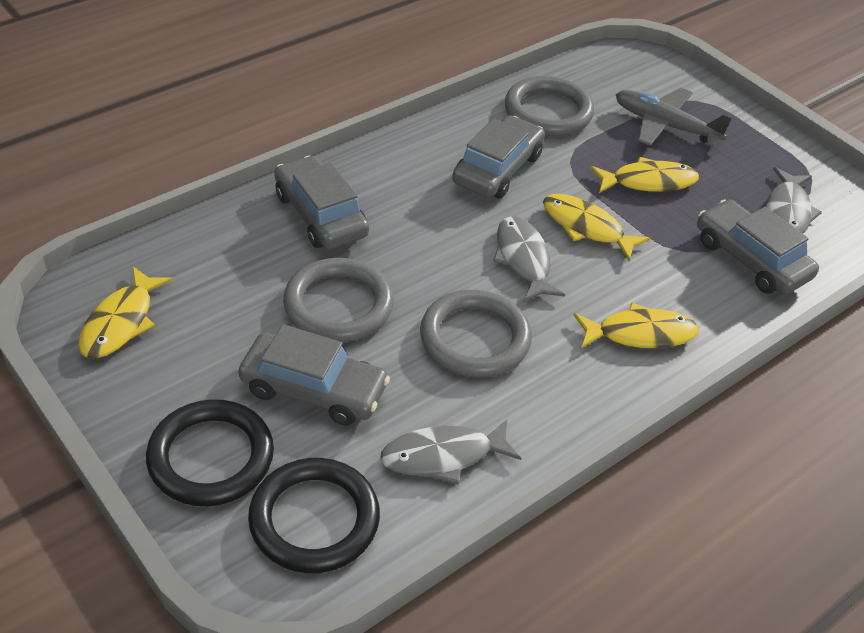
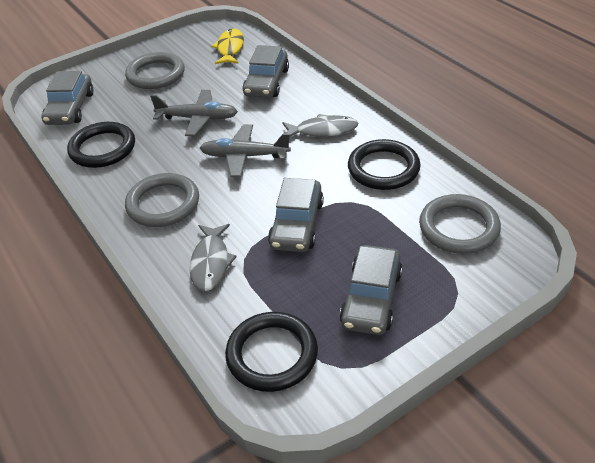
black ring: [146,399,274,506] [248,458,380,573] = 2 -> [67,122,135,168] [225,312,318,392] [348,139,421,190] = 3
grey fish: [380,420,521,484] [493,216,565,302] [766,167,822,234] = 3 -> [190,224,237,291] [282,114,358,137] = 2
grey plane: [616,88,732,147] = 1 -> [150,90,238,136] [200,124,291,177] = 2
yellow fish: [78,267,173,359] [543,194,651,261] [574,302,699,348] [590,157,699,193] = 4 -> [211,28,244,64] = 1

